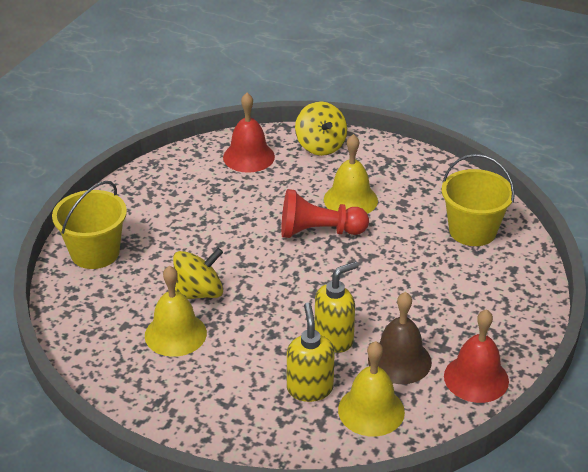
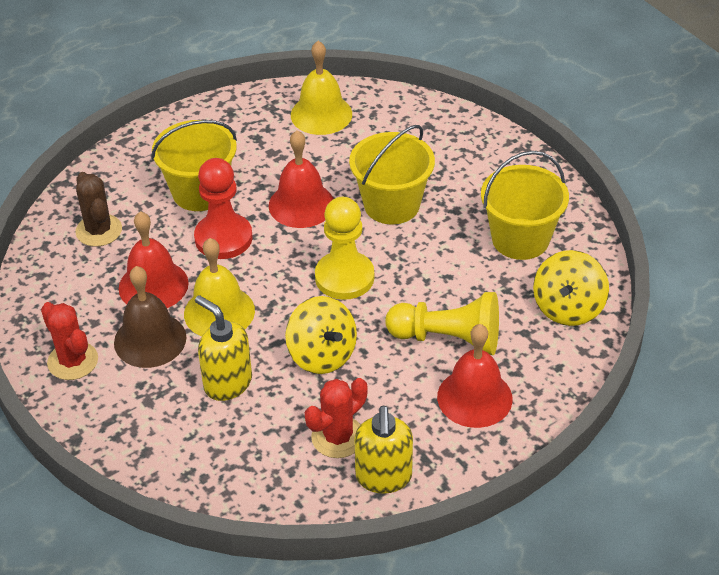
brown cactus: none = 0 -> [75,172,122,247] = 1
red bell: [223,93,275,173] [444,309,509,403] = 2 -> [119,211,189,308] [269,130,334,228] [437,324,513,428] = 3
red cactus: none = 0 -> [41,302,98,380] [305,378,368,458] = 2
yellow bell: [145,265,207,357] [324,134,378,214] [338,341,405,436] = 3 -> [184,238,255,336] [291,41,352,135] = 2
yellow bucket: [52,181,127,269] [441,154,515,246] = 2 -> [151,120,237,211] [349,125,435,224] [481,151,569,260] = 3
yellow pawn: none = 0 -> [315,197,374,300] [385,292,499,355] = 2

